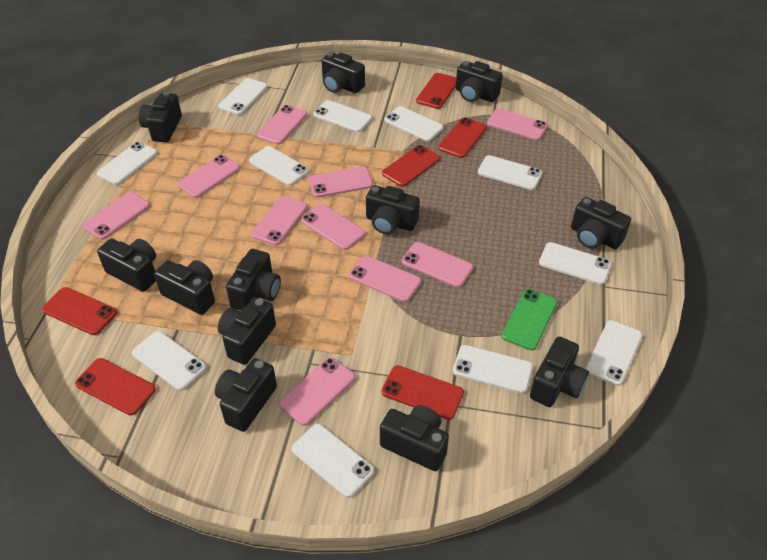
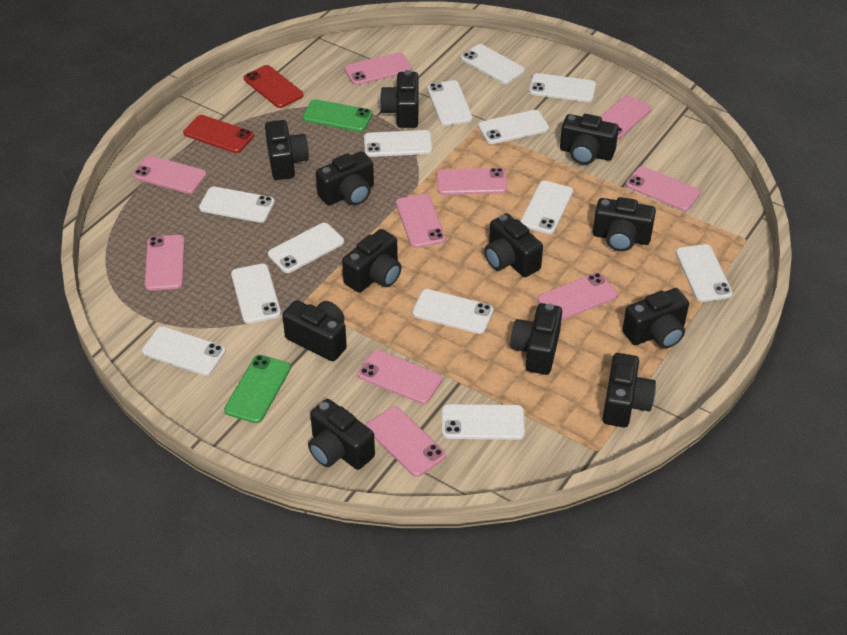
green phone: [502,289,557,350] = 1 -> [224,355,291,423] [302,99,372,132] = 2
red phone: [42,287,117,335] [75,358,156,415] [382,145,440,187] [382,365,464,420] [416,73,456,109] [438,117,487,158] = 6 -> [183,115,254,153] [244,65,303,108] = 2
white phone: [97,142,158,185] [132,331,206,391] [218,78,268,115] [249,146,309,186] [291,424,374,498] [313,100,372,132] [385,106,443,141] [453,345,533,393] [478,155,542,190] [539,242,612,285] [585,320,642,386] = 11 -> [142,326,226,376] [199,187,275,223] [231,264,281,324] [268,223,344,273] [364,130,432,157] [412,289,494,334] [427,80,473,126] [442,404,525,440] [461,44,525,84] [478,110,549,144] [520,181,573,234] [529,73,596,102] [676,244,733,302] = 13

